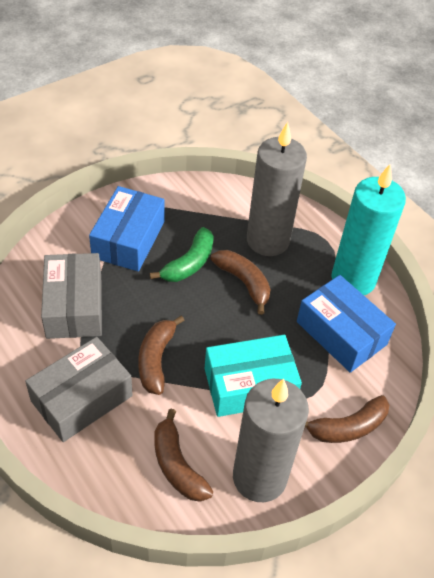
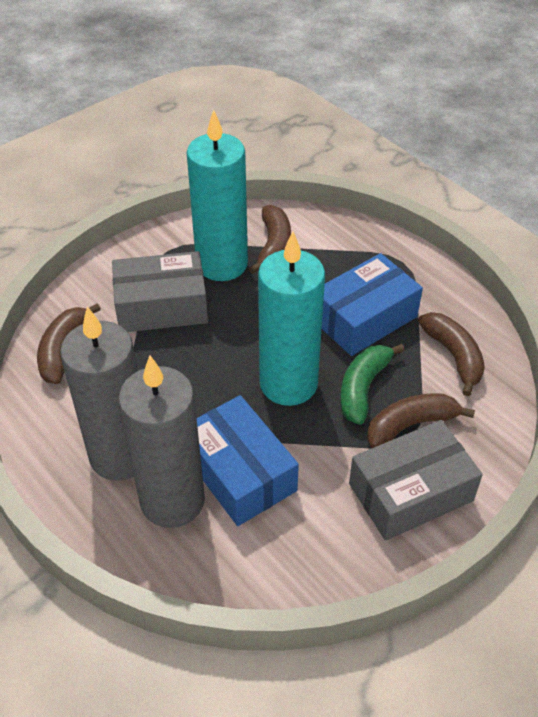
turquoise box: [205,335,302,417] = 1 -> none = 0
turquoise candle: [331,164,406,295] = 1 -> [187,110,248,281] [258,231,325,406] = 2

